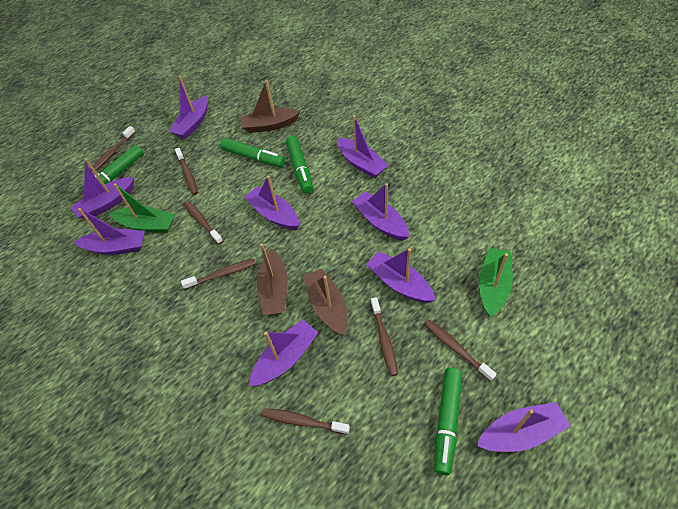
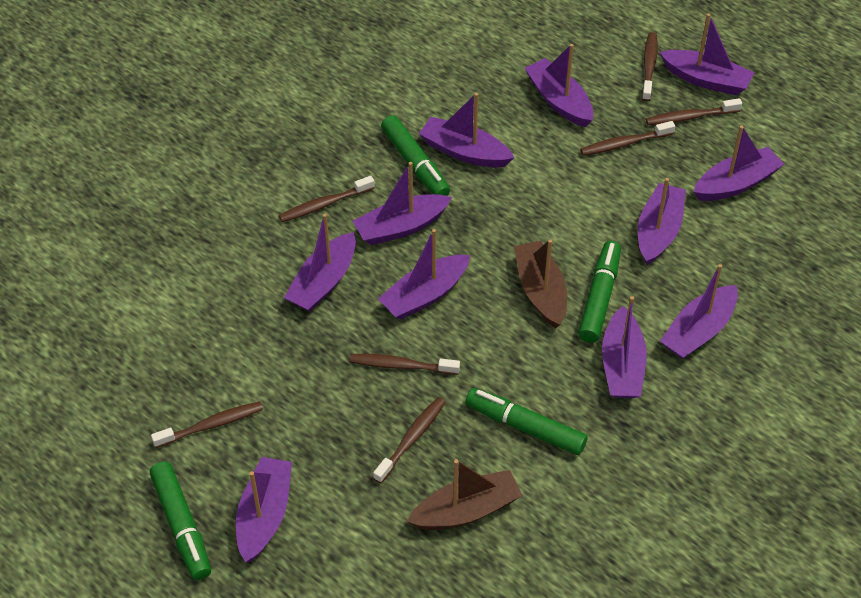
brown boat: [240,80,300,133] [257,244,288,315] [303,268,348,335] = 3 -> [407,459,523,530] [514,239,567,328] = 2
green boat: [109,183,175,233] [479,248,513,317] = 2 -> none = 0
purple boat: [70,158,134,219] [74,208,145,255] [168,76,208,139] [244,176,299,230] [249,320,319,386] [337,115,389,178] [352,183,409,241] [366,248,435,303] [477,402,570,452] = 9 -> [236,457,292,562] [284,214,356,312] [353,162,452,245] [378,229,470,320] [419,93,514,168] [525,44,593,127] [602,296,647,398] [638,178,686,265] [660,13,754,95] [660,264,738,359] [694,125,784,201] = 11

